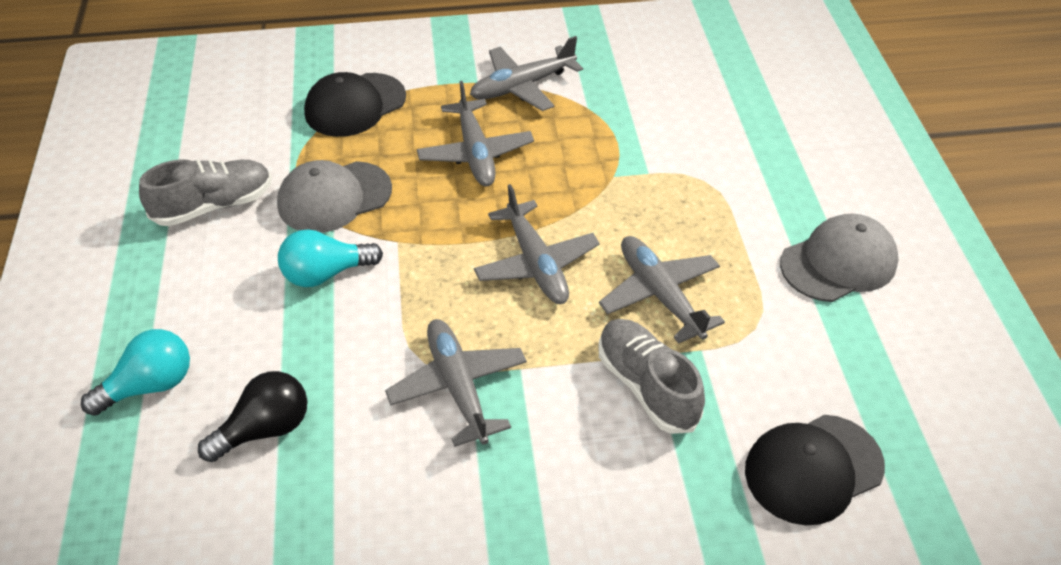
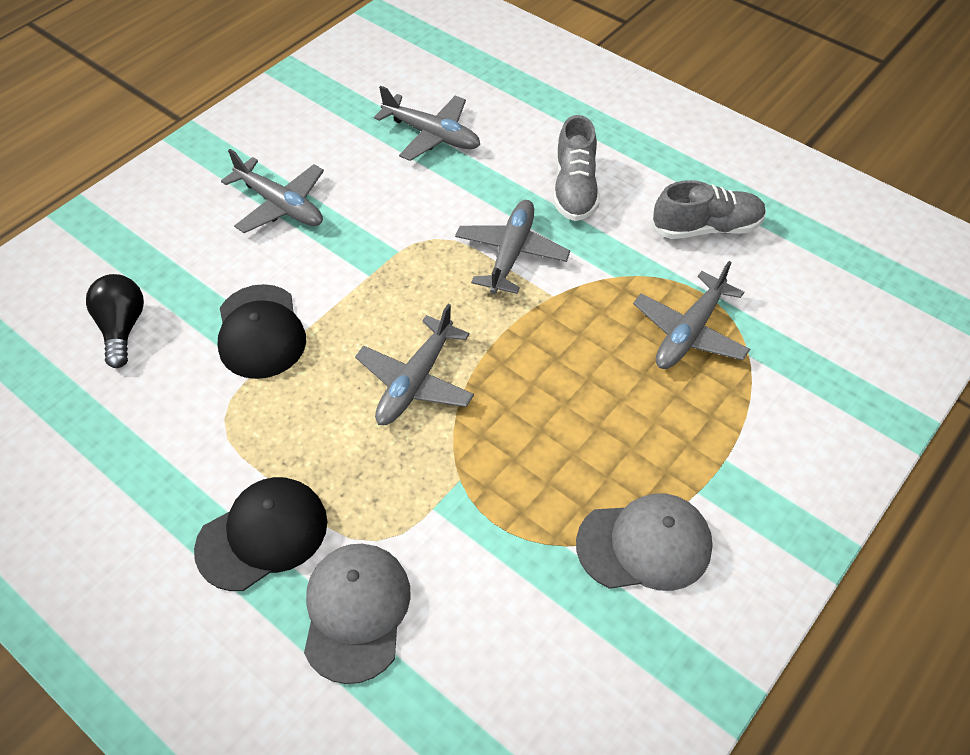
turquoise light bulb: [81,329,190,416] [278,229,383,287] = 2 -> none = 0

